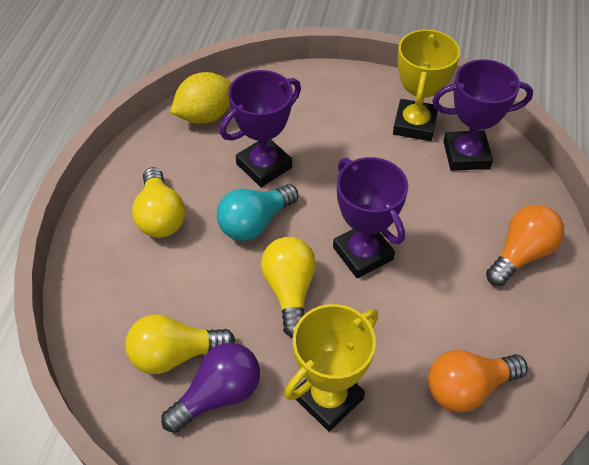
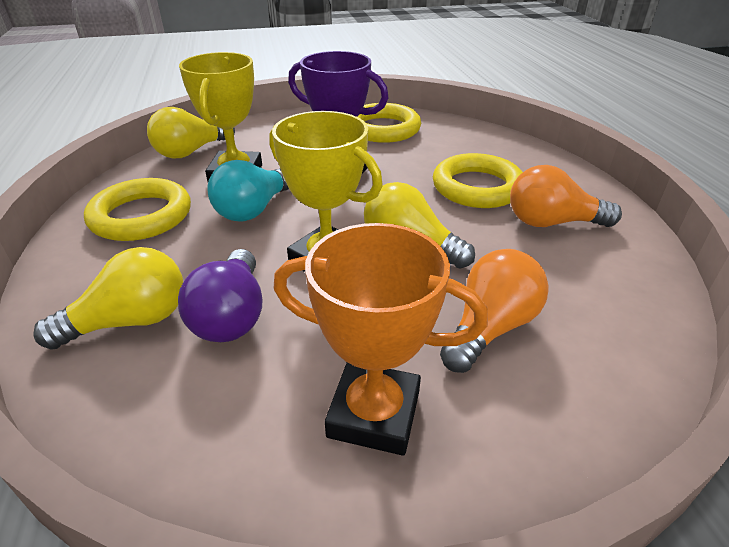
orange trophy: none = 0 -> [274,223,488,456] = 1
purple trophy: [220,70,301,187] [333,157,408,278] [432,59,533,171] = 3 -> [288,51,389,173] = 1
yellow lemon: [170,72,232,124] = 1 -> none = 0
yellow ring: none = 0 -> [84,178,191,241] [358,103,421,143] [433,153,523,208] = 3

